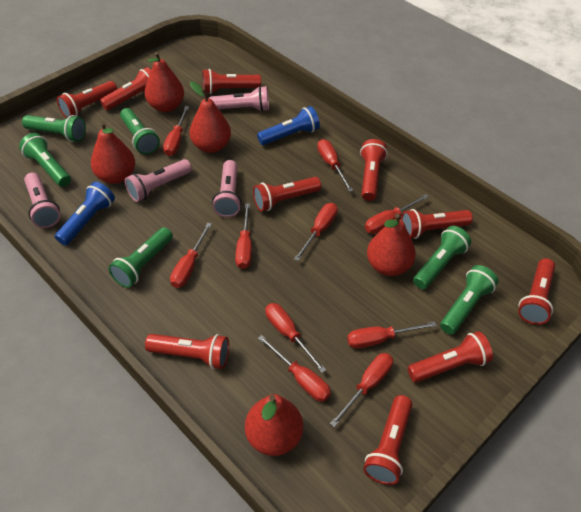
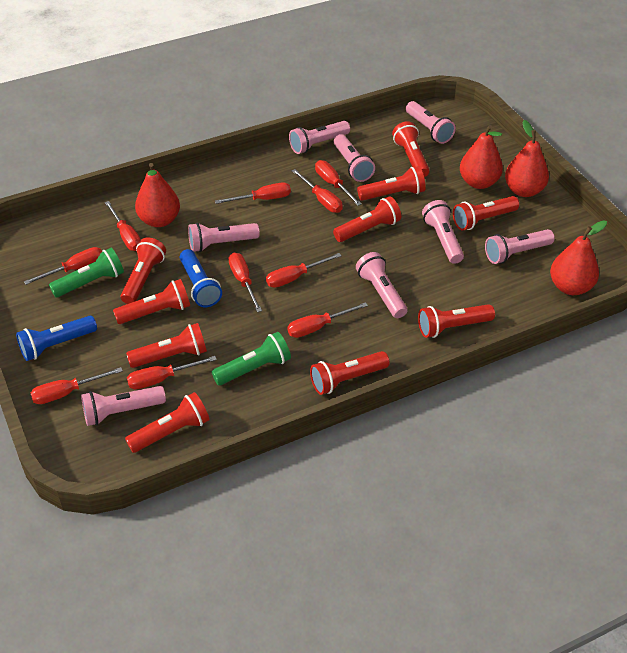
green flashlight: [19,133,71,187] [22,115,86,142] [108,227,173,288] [120,108,160,155] [413,226,471,289] [440,265,499,335] = 6 -> [49,248,124,297] [212,332,291,385] = 2
pink flashlight: [24,173,60,228] [125,159,192,202] [209,86,269,112] [212,160,242,217] = 4 -> [81,386,166,426] [188,223,260,252] [289,121,350,154] [334,134,375,182] [356,252,407,318] [406,101,456,144] [422,200,464,264] [485,229,555,264] = 8
red pear: [91,122,135,184] [145,52,184,112] [189,81,231,153] [245,394,303,456] [367,213,416,276] = 5 -> [135,163,180,227] [460,125,503,189] [505,120,549,197] [550,220,607,295] = 4

